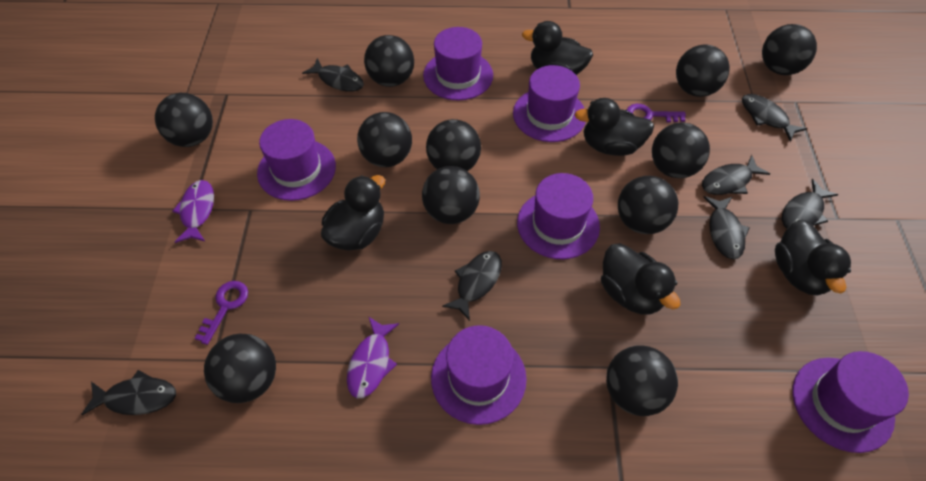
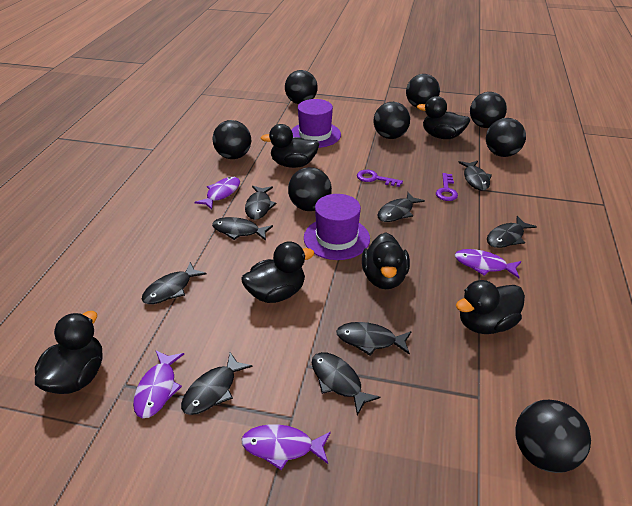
black ball: [155,93,213,147] [204,334,276,403] [357,112,412,167] [364,35,414,87] [422,166,480,224] [426,119,481,171] [606,345,678,416] [618,176,679,234] [652,123,710,178] [676,44,730,97] [762,24,817,75] = 11 -> [213,120,251,159] [285,70,318,104] [288,167,332,211] [374,102,410,139] [406,74,440,108] [470,92,507,128] [486,118,526,157] [515,400,591,473] = 8
black duck: [321,175,385,251] [522,21,593,75] [574,98,654,156] [601,243,681,315] [775,220,851,295] = 5 -> [35,311,103,394] [241,241,314,303] [261,124,319,168] [362,232,410,289] [417,96,470,139] [456,280,525,334] = 6
black fish: [81,370,176,415] [302,58,364,92] [442,251,502,321] [702,155,770,195] [703,196,750,259] [742,94,807,142] [782,179,838,229] = 7 -> [142,262,206,304] [181,352,252,415] [212,217,273,241] [245,186,277,220] [312,352,380,415] [336,322,412,356] [377,192,425,222] [458,161,492,191] [487,216,537,248] = 9
purple fish: [172,180,214,243] [347,317,399,398] = 2 -> [133,351,184,418] [194,177,240,210] [241,424,331,470] [455,249,521,278] = 4
purple hat: [257,119,336,201] [423,27,493,100] [431,325,527,425] [513,65,586,142] [517,173,600,259] [793,351,909,453] = 6 -> [291,99,341,148] [304,194,370,260] = 2

